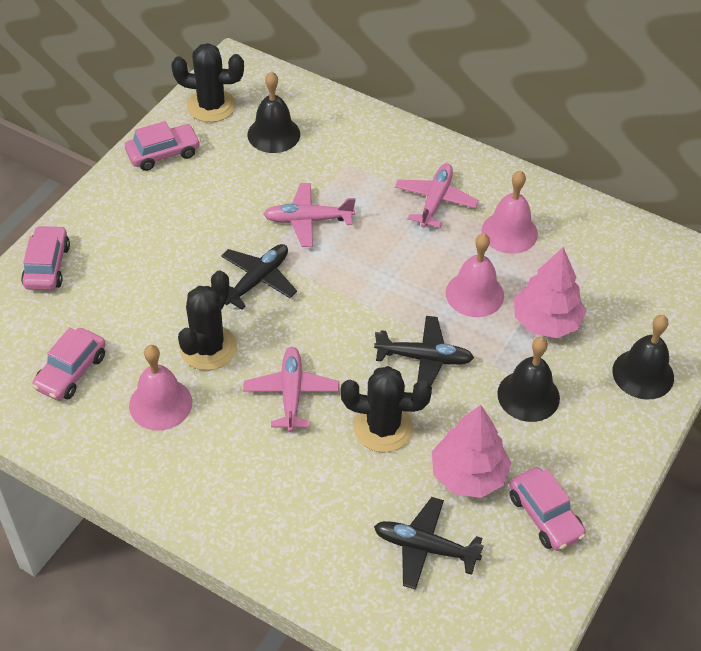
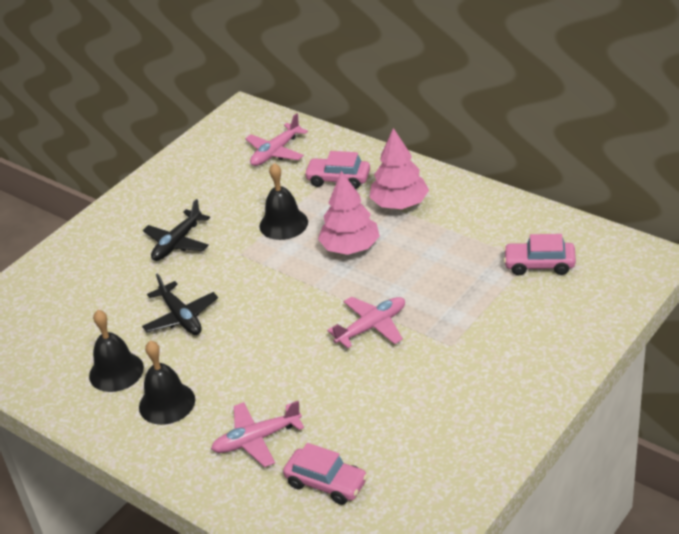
black cactus: [171,43,244,122] [178,271,237,370] [340,366,432,452] = 3 -> none = 0
black plane: [221,244,297,310] [374,316,474,385] [374,497,484,590] = 3 -> [142,273,218,335] [143,199,210,261] = 2
pink bell: [129,345,192,430] [446,233,504,317] [481,170,538,254] = 3 -> none = 0
pink car: [21,225,70,290] [32,327,106,400] [125,121,201,171] [509,467,586,551] = 4 -> [283,443,368,505] [304,151,370,189] [503,234,576,275] = 3

